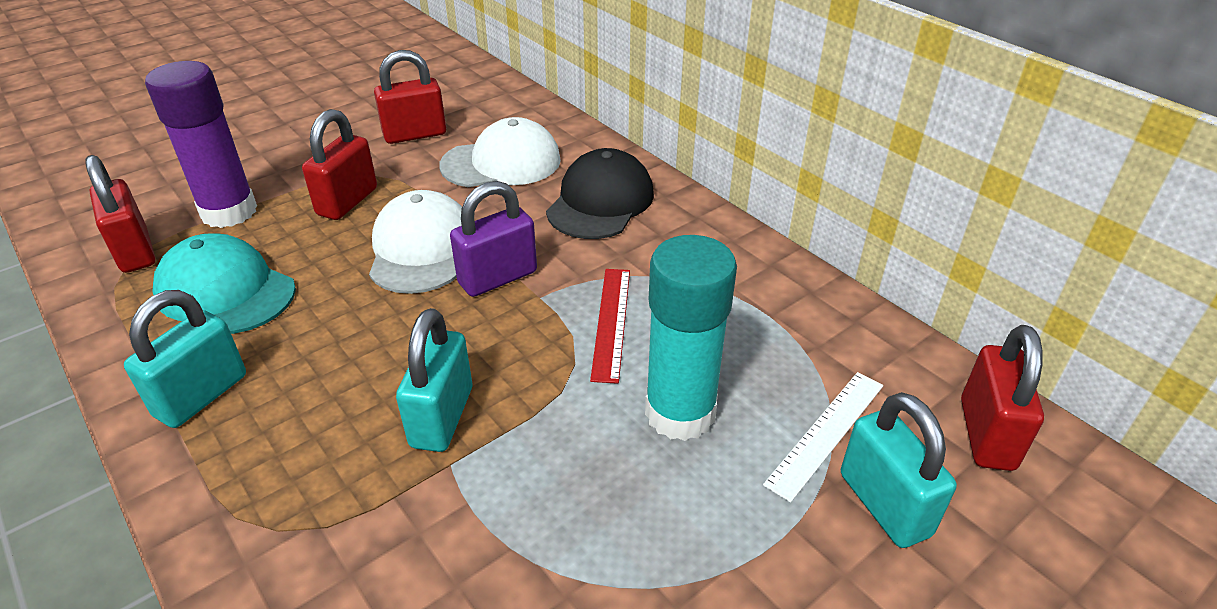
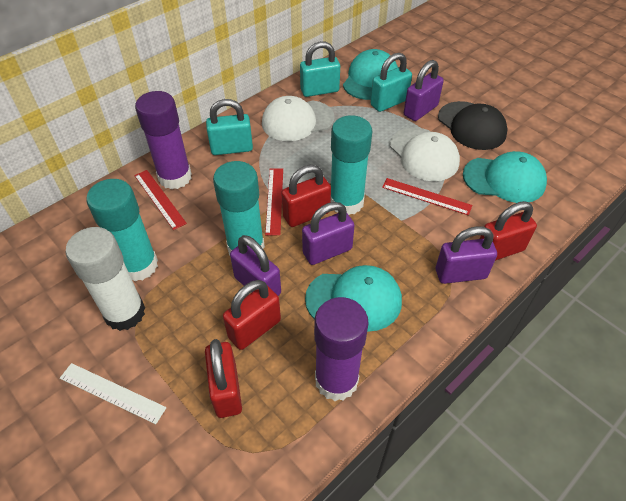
purple glue stick: [145,61,257,228] = 1 -> [135,91,192,189] [314,297,369,401] = 2
purple padlock: [450,181,537,297] = 1 -> [230,235,281,296] [302,202,355,265] [404,60,444,121] [436,226,497,284] = 4
red ruler: [590,269,630,384] = 1 -> [134,170,187,230] [265,168,283,235] [382,178,472,215] = 3
turquoise cap: [153,233,296,334] = 1 -> [305,265,402,332] [343,49,398,100] [463,151,547,203] = 3
turquoise glue stick: [645,235,737,441] = 1 -> [86,179,158,281] [213,161,265,255] [331,115,372,215] = 3
white glue stick: none = 0 -> [66,227,145,331] = 1

